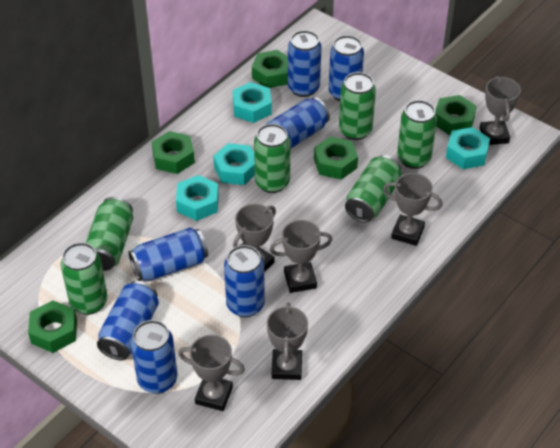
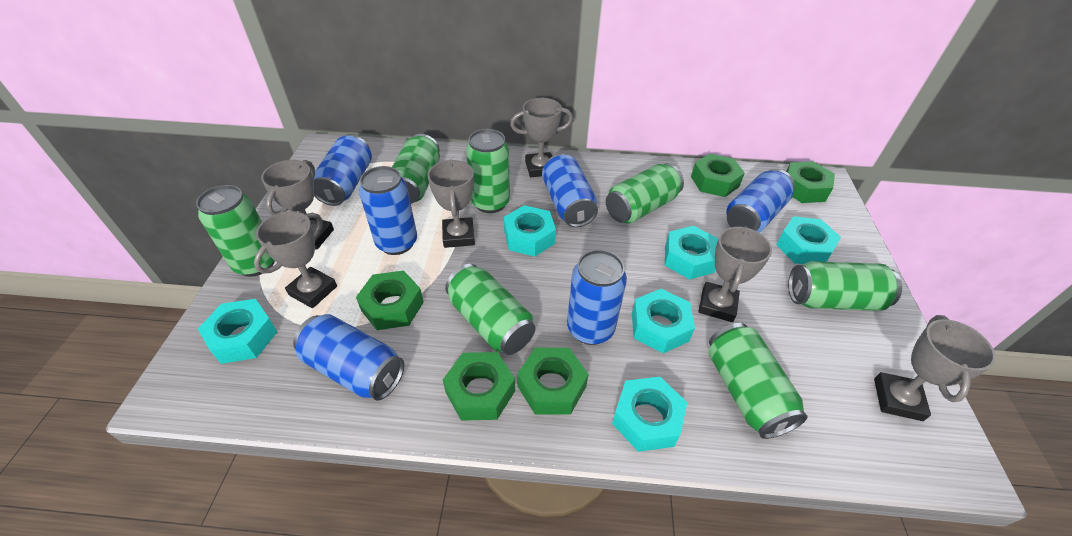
blue can: [97,281,159,360] [128,227,208,281] [131,320,178,394] [224,245,265,317] [266,97,330,149] [288,30,322,97] [329,35,364,101] = 7 -> [293,314,404,401] [314,135,372,206] [359,166,417,255] [542,154,598,227] [567,250,627,345] [726,169,795,233] = 6
green can: [61,242,108,315] [85,197,133,271] [254,124,290,193] [339,72,376,140] [345,155,402,223] [397,100,437,169] = 6 -> [196,185,275,277] [392,134,440,204] [445,264,535,355] [466,129,510,213] [606,163,684,224] [708,323,808,439] [788,261,902,311] = 7
turquoise nut: [176,175,219,221] [213,143,255,185] [232,82,272,123] [446,127,490,169] = 4 -> [198,299,277,364] [504,205,556,257] [612,377,688,452] [632,289,695,353] [665,226,719,279] [776,216,841,264] = 6

